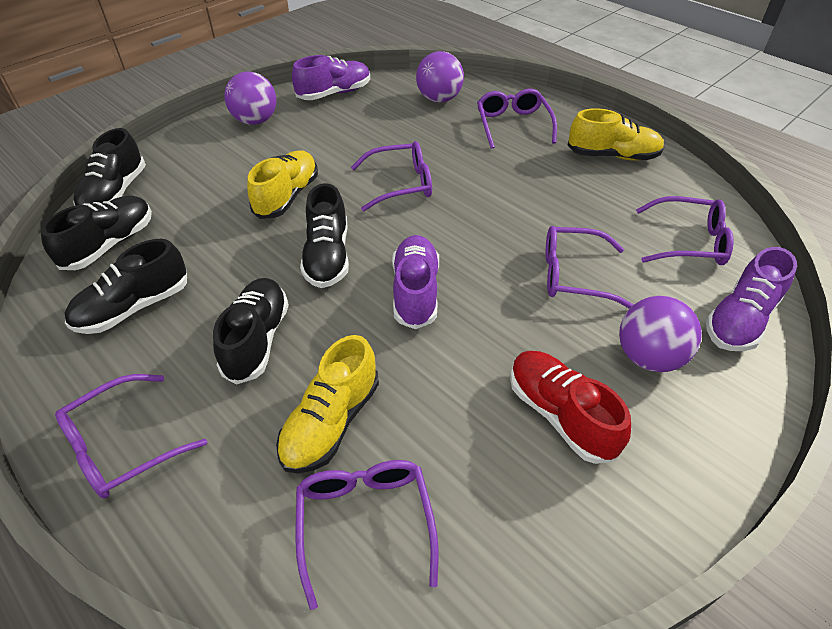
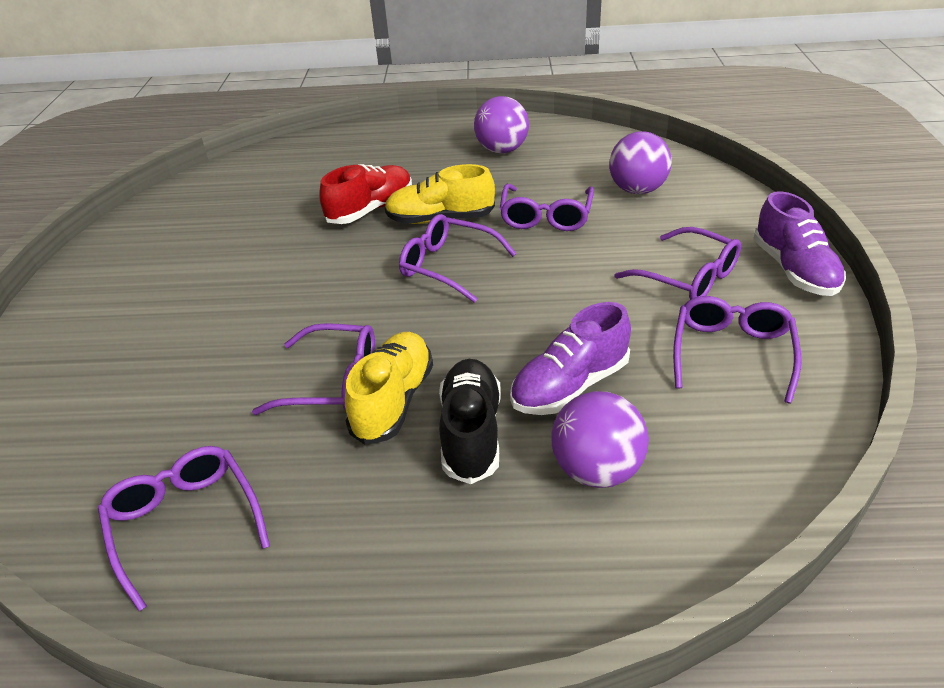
black shoe: [41,196,152,270] [64,239,187,334] [73,128,146,206] [213,278,289,385] [300,183,349,288] = 5 -> [439,359,501,484] = 1
purple shoe: [292,55,370,100] [392,235,439,329] [706,247,797,351] = 3 -> [510,302,631,415] [753,191,846,296] = 2
yellow shoe: [247,150,318,219] [276,335,379,474] [567,108,665,161] = 3 -> [345,332,433,445] [385,164,495,224] = 2

